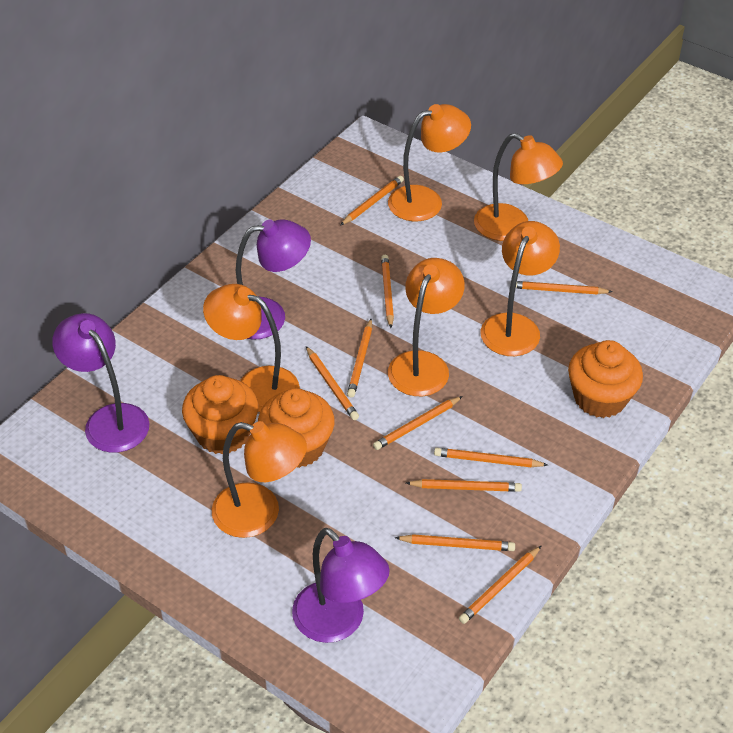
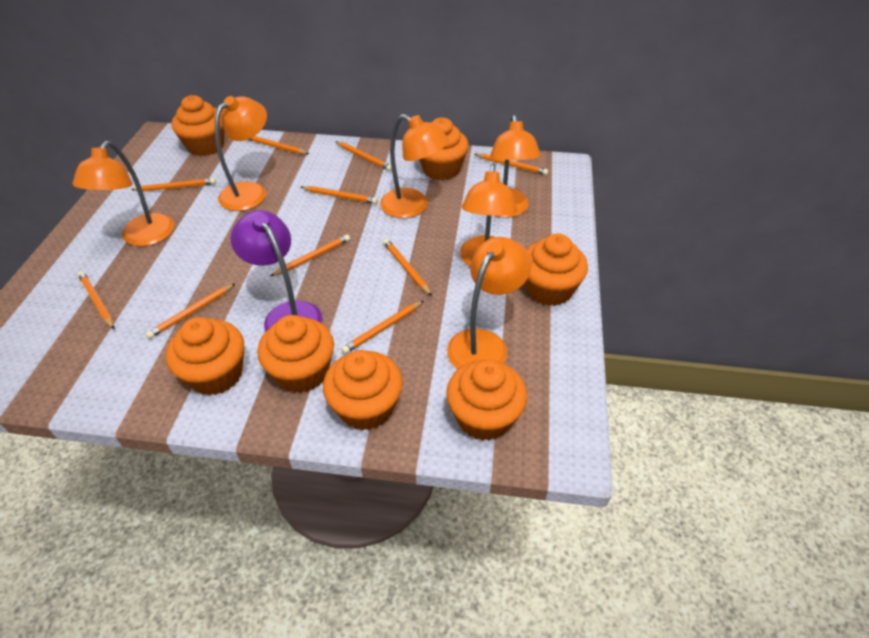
orange cupcake: [182,375,258,454] [258,388,335,468] [568,340,643,418] = 3 -> [166,317,244,395] [172,95,224,156] [258,315,334,393] [323,350,403,430] [419,118,469,180] [446,360,527,441] [525,233,588,306] = 7
purple lamp: [52,313,150,453] [236,219,311,340] [292,528,390,643] = 3 -> [230,210,323,331] = 1

